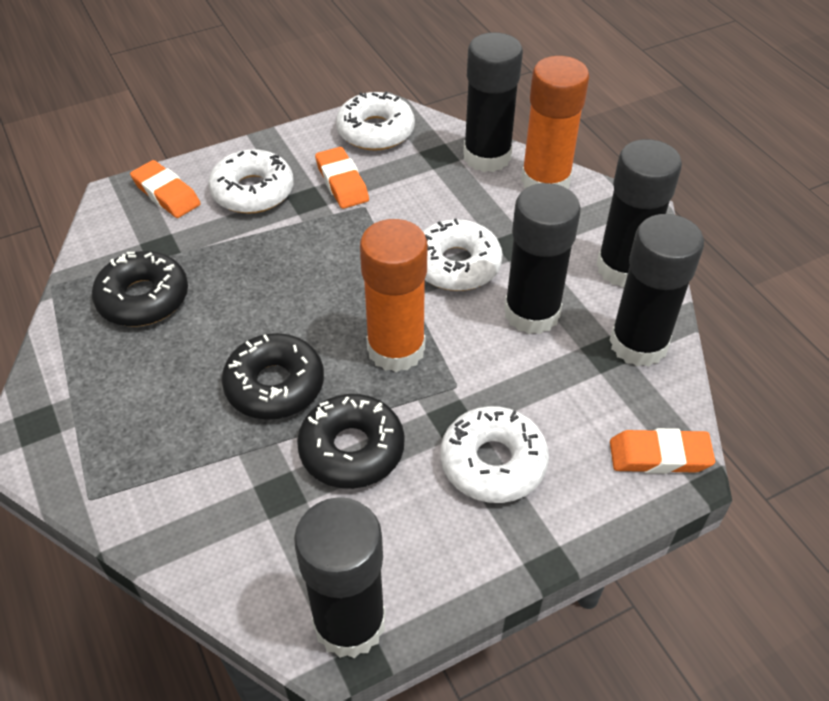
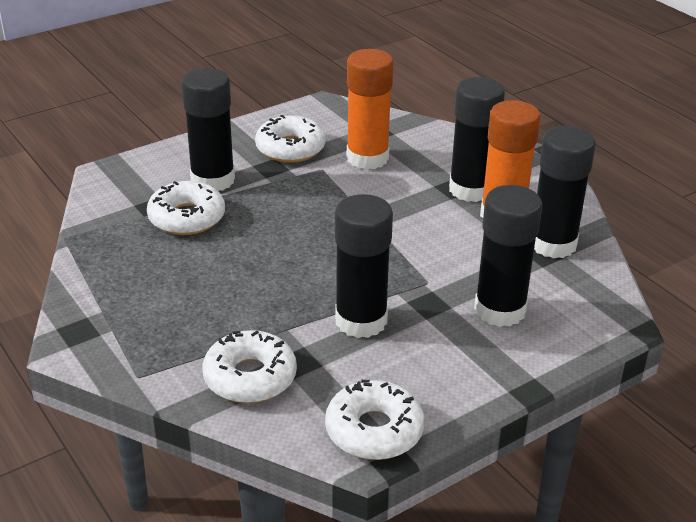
black donut: [92,251,188,327] [222,333,324,420] [297,394,405,489] = 3 -> none = 0
orange eraser: [130,160,201,218] [315,147,369,209] [610,428,715,474] = 3 -> none = 0

